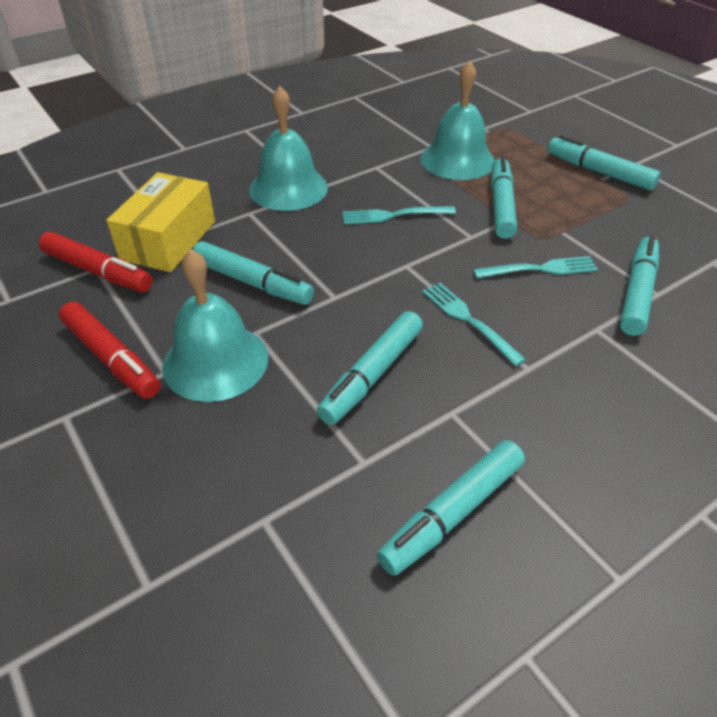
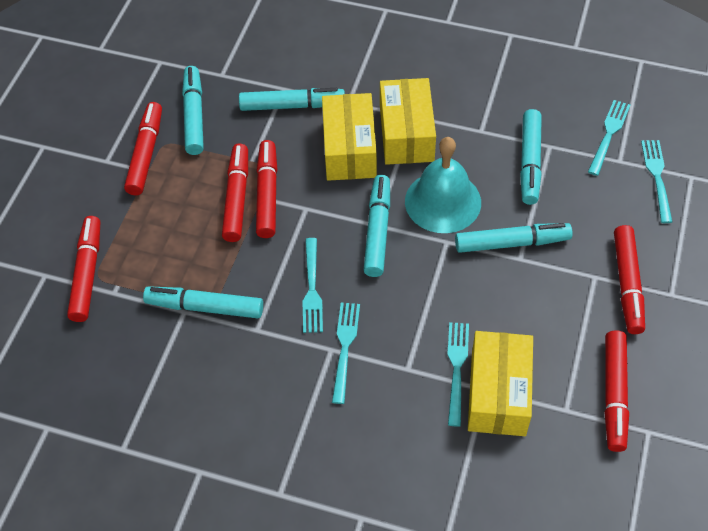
red marker: [39,232,152,292] [59,302,160,399] = 2 -> [67,216,100,322] [124,102,162,195] [222,143,248,242] [256,140,278,238] [604,331,629,452] [614,225,645,334] = 6
turquoise bell: [162,249,268,402] [249,86,328,211] [421,60,495,180] = 3 -> [405,137,481,233] = 1
turquoise fork: [342,206,456,225] [422,283,526,366] [473,256,598,278] = 3 -> [303,238,323,333] [332,303,360,404] [447,322,469,427] [588,100,630,176] [641,140,672,223] = 5
yellow box: [106,172,215,272] = 1 -> [322,93,377,181] [380,78,436,165] [468,331,533,436] = 3

